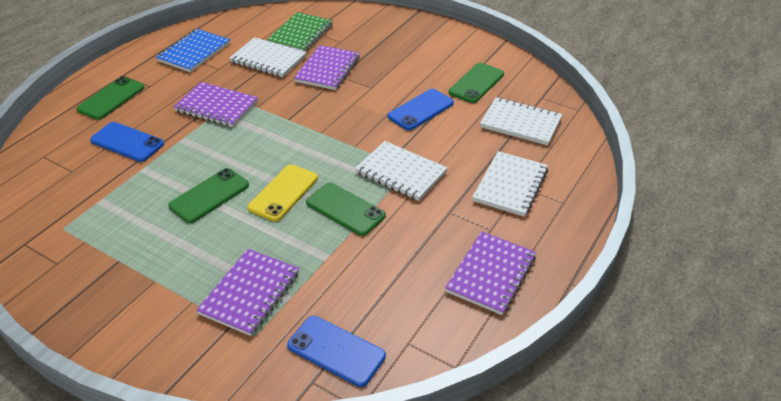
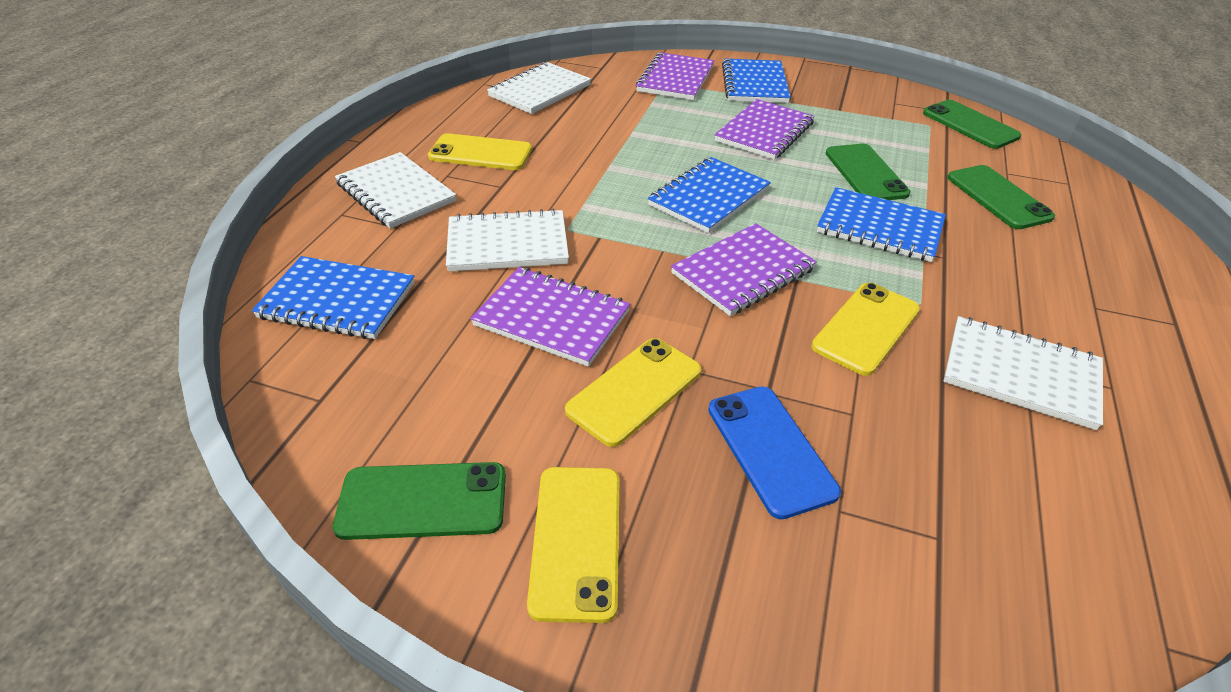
blue notebook: [156,29,230,72] = 1 -> [252,256,415,339] [648,157,771,233] [722,59,791,103] [817,187,946,262] = 4
blue phone: [90,122,164,162] [287,316,386,387] [388,89,454,130] = 3 -> [708,386,841,519] = 1
green notebook: [267,12,333,52] = 1 -> none = 0
yellow phone: [248,164,318,222] = 1 -> [428,133,532,170] [527,467,620,623] [565,338,701,447] [811,283,920,376] = 4

